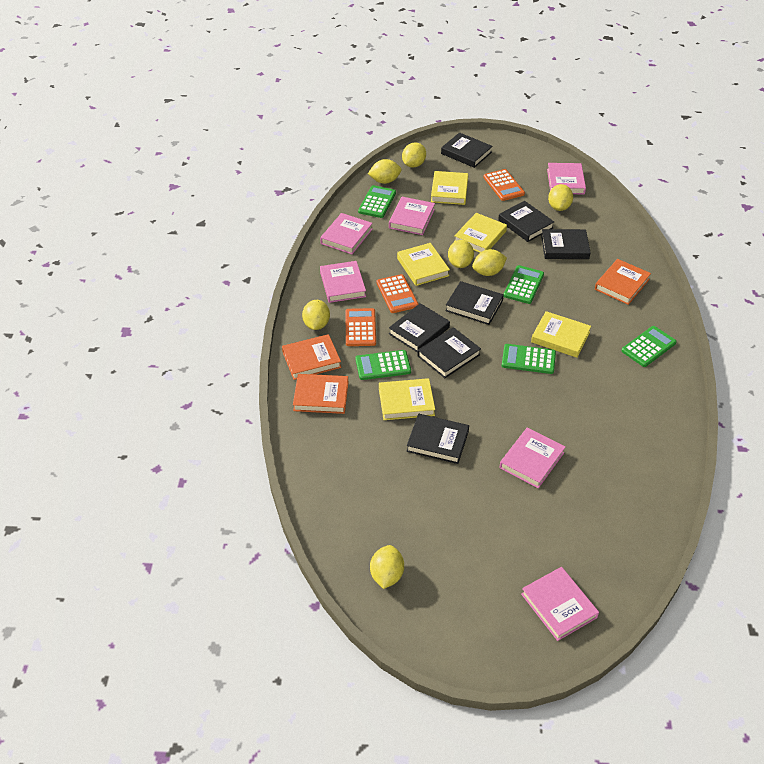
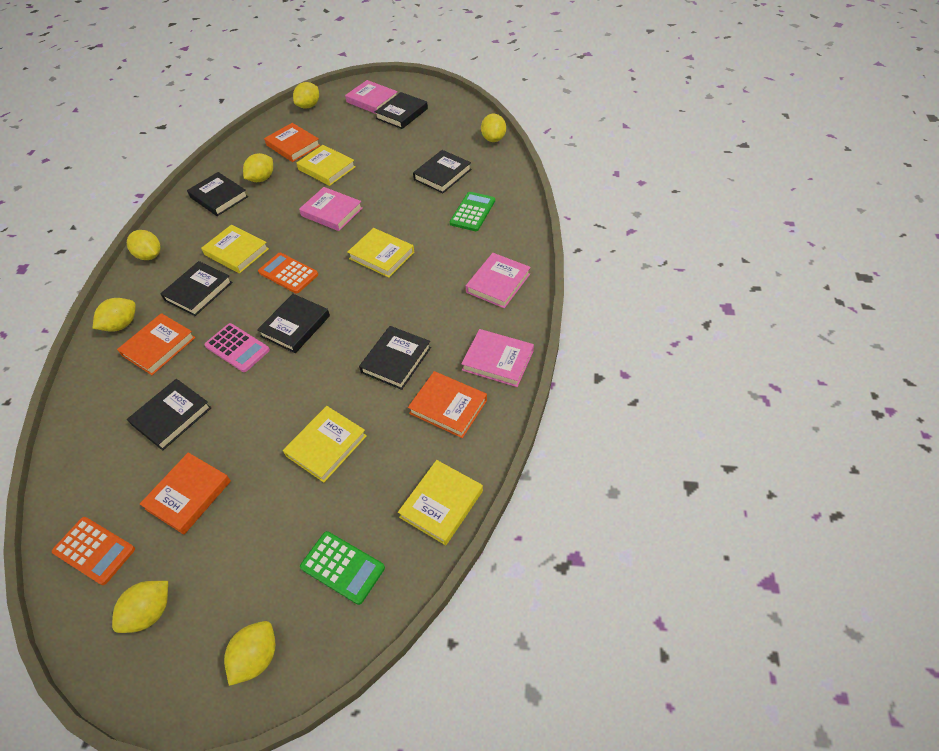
green calculator: [356,350,411,380] [358,185,396,218] [502,344,556,374] [504,265,544,304] [622,326,677,367] = 5 -> [300,531,385,605] [450,192,495,231] = 2
orange book: [282,334,341,380] [293,374,348,414] [595,259,651,305] = 3 -> [117,313,195,375] [140,452,231,535] [264,123,321,162] [408,371,487,438] = 4
orange calculator: [345,308,376,346] [377,274,418,313] [483,169,525,201] = 3 -> [52,517,135,585] [258,253,318,294] = 2
pink book: [320,213,373,254] [320,261,366,303] [389,197,435,235] [500,428,565,488] [521,567,599,641] [547,163,586,194] = 6 -> [299,187,363,231] [345,80,398,114] [461,329,534,387] [466,253,531,308] = 4
pink calculator: none = 0 -> [205,323,270,372] = 1

